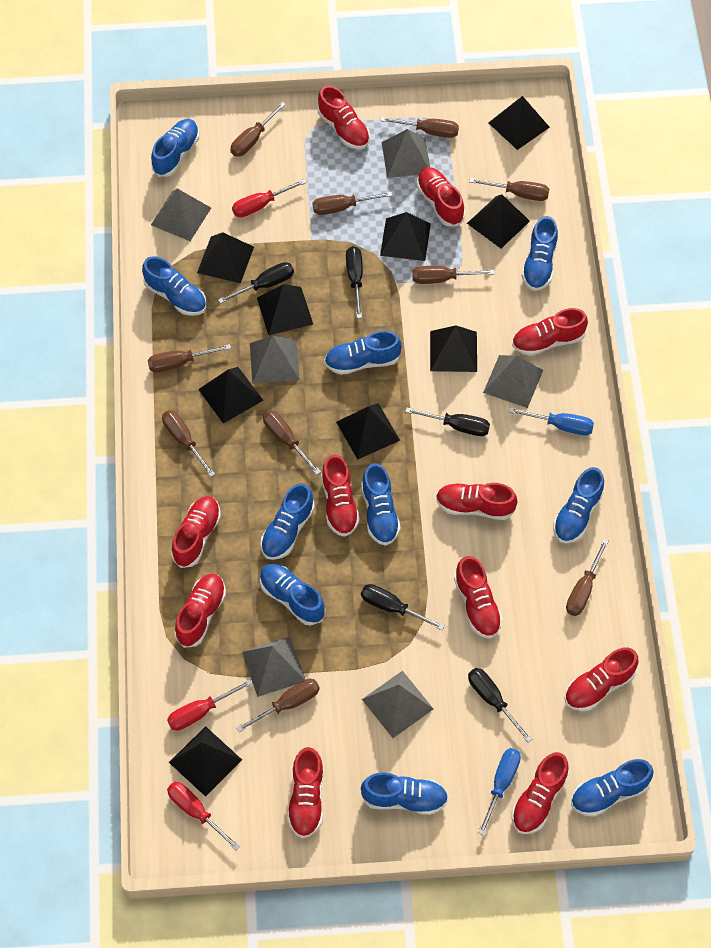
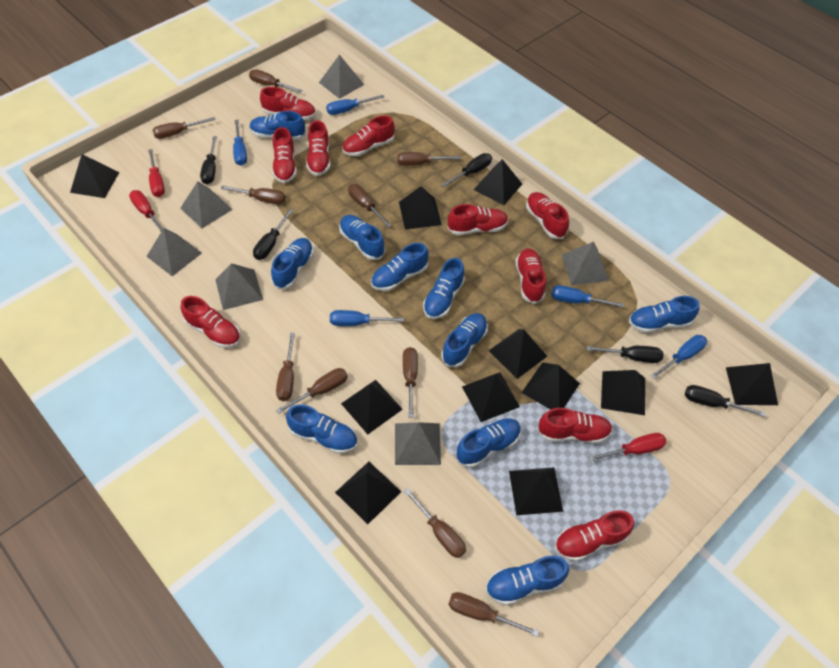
black pyramid: [169,726,242,797] [197,232,254,283] [198,367,264,424] [257,284,313,335] [336,403,400,460] [380,212,431,261] [430,325,477,372] [467,194,530,248] [488,96,550,150] = 9 -> [70,154,120,198] [335,462,401,524] [341,380,403,434] [399,186,442,230] [462,372,520,422] [474,159,522,205] [489,329,547,379] [509,467,563,515] [522,362,580,410] [601,370,645,415] [726,363,778,405] = 11
blue screwdriver: [478,748,521,836] [509,408,594,435] = 2 -> [233,120,247,166] [326,95,384,115] [330,310,404,326] [551,285,624,308] [651,335,707,379] = 5
red shoe: [171,496,221,568] [174,574,226,648] [287,747,324,838] [317,86,370,149] [321,455,360,537] [416,167,465,226] [436,483,517,520] [454,556,503,639] [512,308,588,356] [512,752,569,834] [564,647,638,711] = 11 -> [181,296,241,348] [260,87,316,120] [272,127,297,183] [306,120,330,176] [342,115,395,156] [447,204,508,235] [515,248,546,304] [526,192,569,239] [537,408,612,443] [555,510,634,562] = 10

